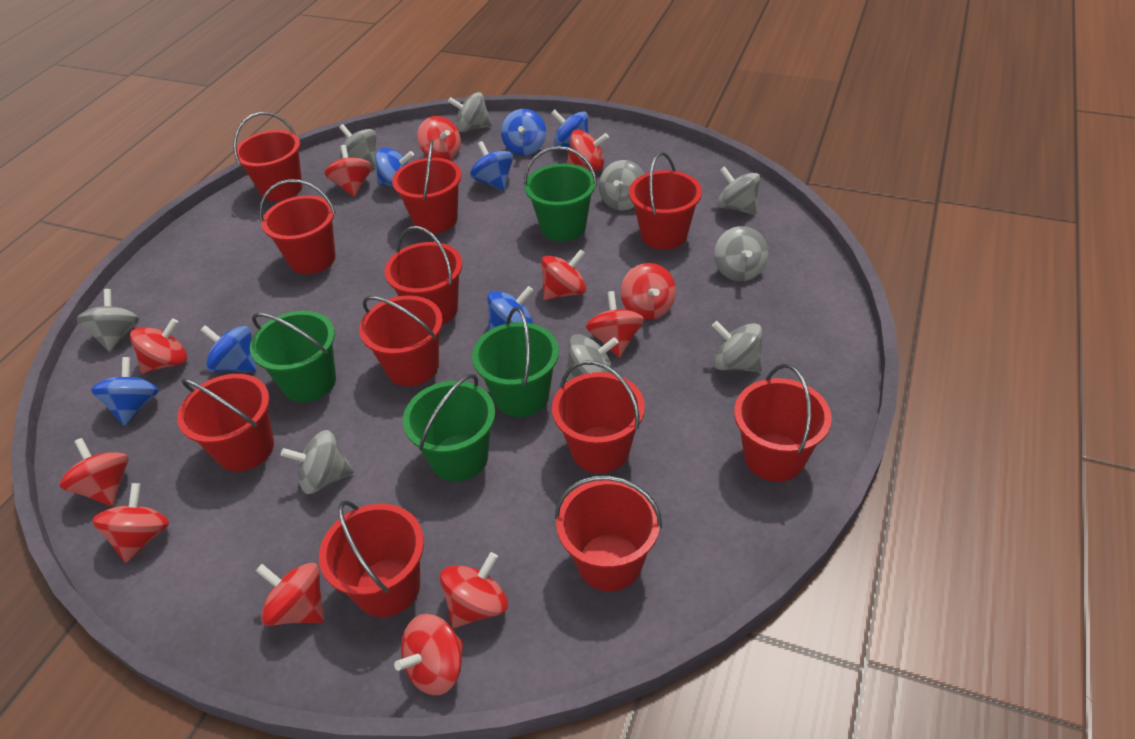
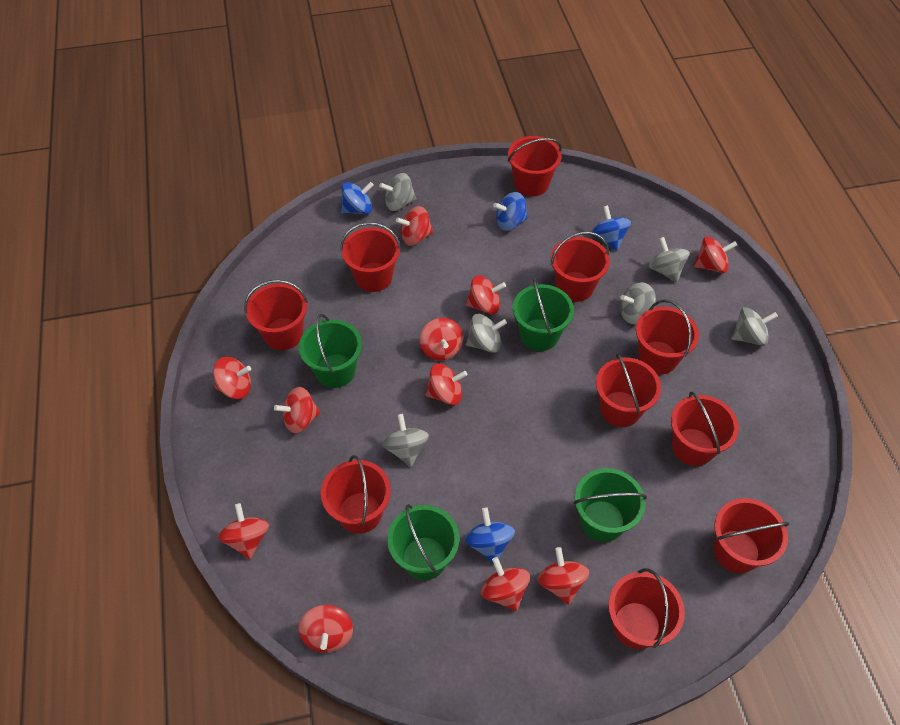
blue spinning top: [91,357,159,426] [201,325,256,372] [375,148,414,186] [470,141,513,191] [487,286,533,330] [501,109,546,156] [551,109,589,147] = 7 -> [341,182,374,214] [465,508,515,564] [493,192,528,231] [591,205,631,251] = 4
grey spinning top: [76,289,139,352] [281,430,354,494] [339,124,376,167] [448,92,492,132] [565,334,619,381] [599,160,645,211] [712,321,762,372] [714,226,768,281] [717,166,760,215] = 9 -> [379,173,416,211] [382,414,429,467] [466,314,507,353] [620,282,656,324] [649,237,689,282] [731,307,778,346] = 6
red bucket: [177,374,274,472] [233,112,303,201] [259,179,336,274] [319,500,424,617] [359,295,443,386] [384,226,463,325] [392,140,462,233] [552,360,645,473] [555,475,662,591] [629,152,702,250] [734,364,832,482] = 11 -> [244,280,308,350] [321,455,391,534] [340,222,401,292] [508,136,562,197] [551,232,610,302] [596,353,661,427] [608,568,685,649] [636,299,699,374] [671,391,739,466] [714,498,789,573] = 10
red spinning top: [60,438,129,506] [92,483,169,563] [130,318,187,374] [256,563,324,626] [325,145,372,197] [394,614,464,696] [417,116,461,160] [440,552,508,628] [541,249,586,300] [567,130,609,171] [586,291,644,358] [621,263,676,320] = 12 -> [213,357,251,399] [218,503,269,559] [274,387,321,433] [299,605,353,653] [396,206,433,246] [420,318,463,361] [425,363,467,405] [466,275,506,314] [481,557,530,611] [537,547,589,605] [694,237,737,273] = 11

